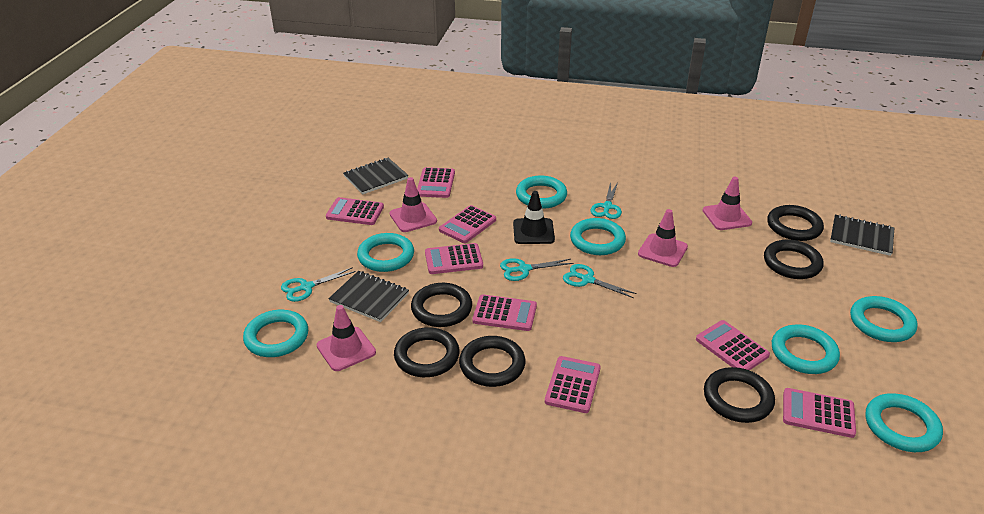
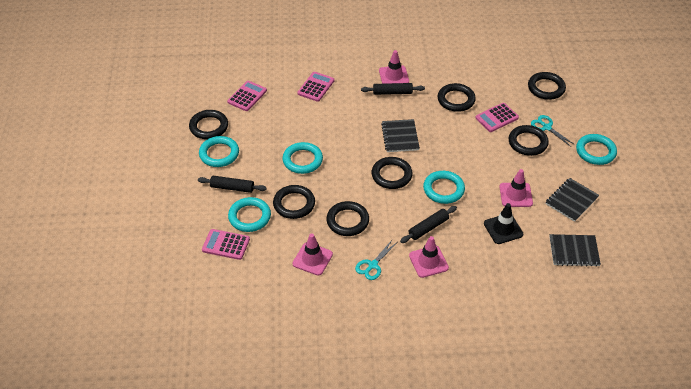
black ring: [394,327,460,377] [411,283,472,327] [459,336,525,387] [704,367,775,423] [764,239,824,279] [767,205,824,241] = 6 -> [189,110,228,139] [273,185,315,219] [326,201,369,236] [371,157,413,189] [437,83,476,112] [509,125,549,156] [528,72,566,100] = 7
black rolling pin: none = 0 -> [198,176,267,193] [361,83,425,95] [400,206,457,243] = 3
pink calculator: [326,197,384,225] [417,167,455,198] [425,243,483,274] [439,205,496,243] [472,294,537,331] [545,356,601,413] [696,320,770,371] [783,388,856,438] = 8 -> [202,229,250,260] [227,81,267,111] [298,72,334,102] [475,103,519,132] = 4
turquoise ring: [243,310,308,357] [357,233,414,272] [516,175,567,209] [570,218,626,255] [772,324,840,374] [850,296,918,342] [866,393,943,452] = 7 -> [199,136,239,167] [228,197,271,232] [282,142,323,174] [423,171,465,204] [576,134,617,165] = 5
turquoise scissors: [281,267,356,302] [500,258,574,281] [563,264,637,298] [591,182,622,219] = 4 -> [355,239,397,280] [531,115,575,147] = 2

